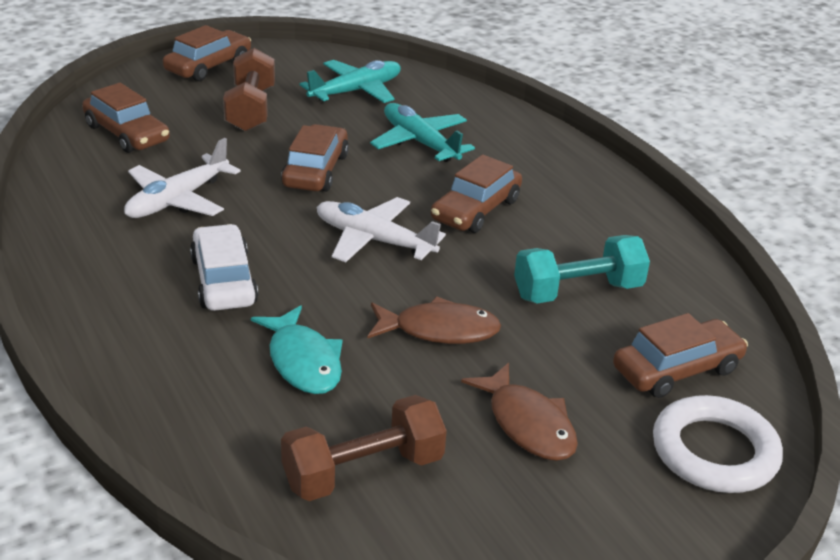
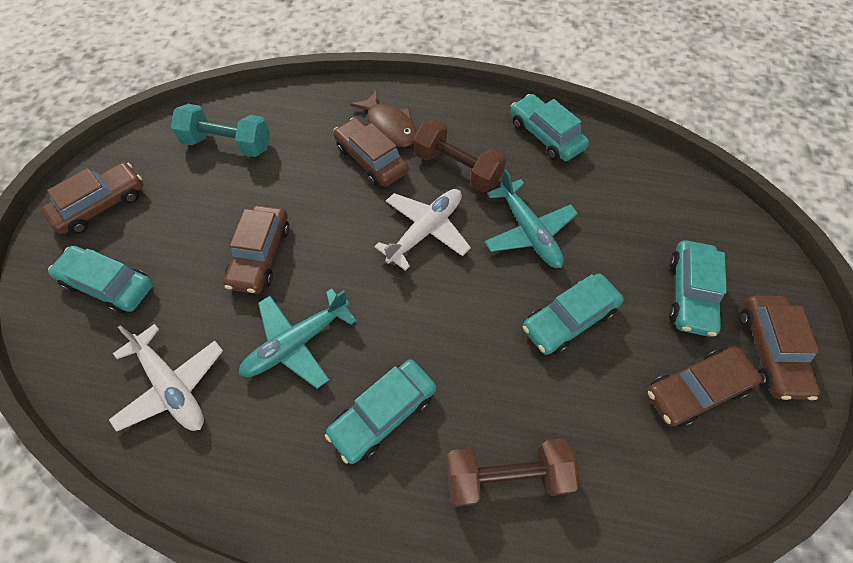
brown fish: [368,296,501,344] [461,362,578,461] = 2 -> [350,90,417,147] = 1
turquoise car: none = 0 -> [48,246,153,314] [325,359,436,464] [510,94,589,161] [523,273,624,355] [669,240,727,337] = 5
turquoise fish: [251,305,343,394] = 1 -> none = 0
white car: [190,224,258,311] = 1 -> none = 0
white ring: [653,395,783,493] = 1 -> none = 0

